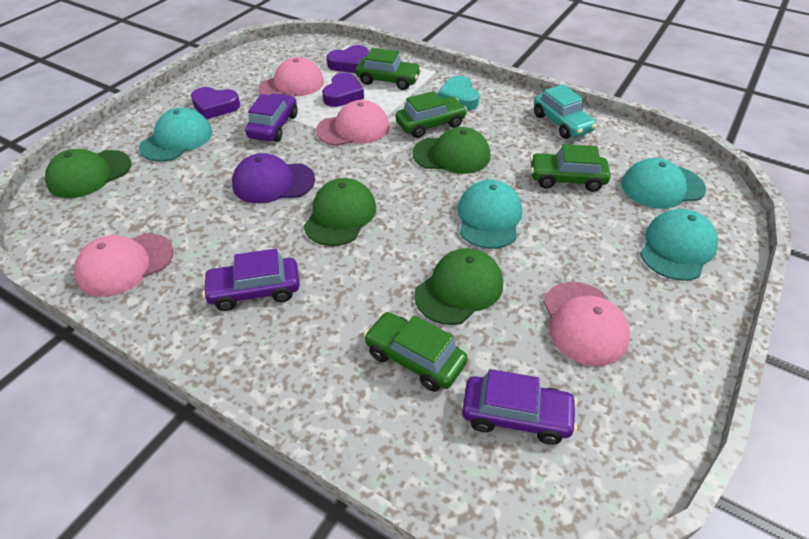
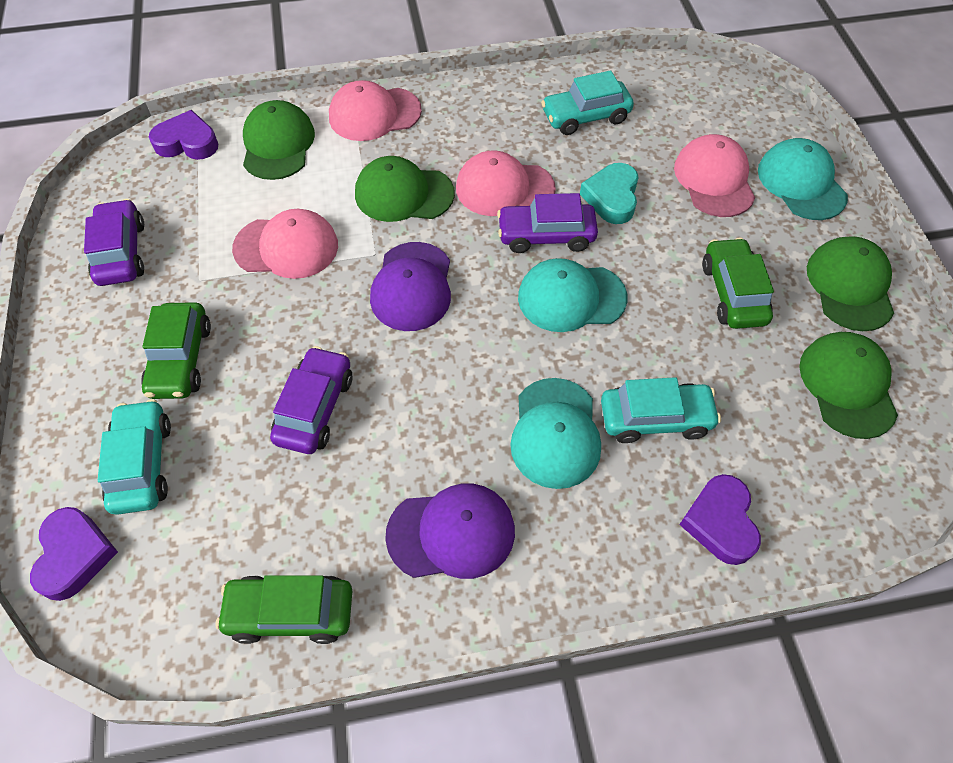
green car: [356,48,422,90] [364,312,467,392] [396,91,467,138] [530,144,610,192] = 4 -> [141,302,211,399] [216,575,352,644] [702,238,774,329] = 3
purple cap: [232,153,315,203] = 1 -> [370,242,451,331] [385,484,515,579] = 2
turquoise cap: [139,108,213,162] [458,180,522,249] [621,158,706,209] [640,209,718,281] = 4 -> [510,378,601,489] [518,258,627,332] [758,138,848,220] = 3
turquoise car: [534,84,597,139] = 1 -> [98,399,171,515] [541,70,634,135] [601,377,721,443] = 3

